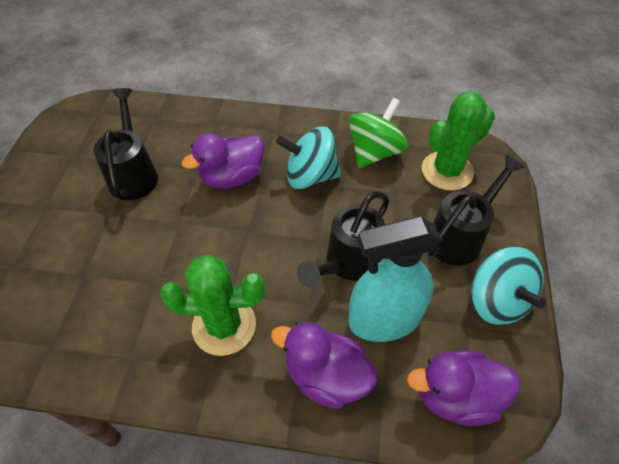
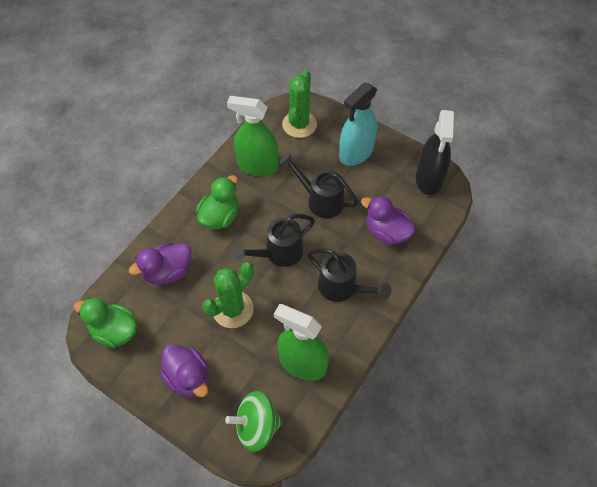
black spray bottle: none = 0 -> [416,110,454,195] = 1
green duck: none = 0 -> [73,298,137,348] [196,175,238,229] = 2
green spray bottle: none = 0 -> [227,96,279,176] [274,304,329,381] = 2
turquoise spinning top: [276,126,341,189] [472,247,546,325] = 2 -> none = 0

